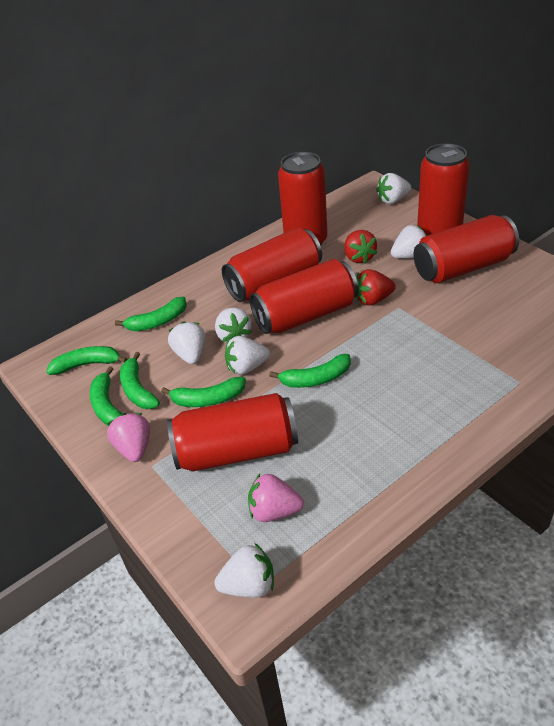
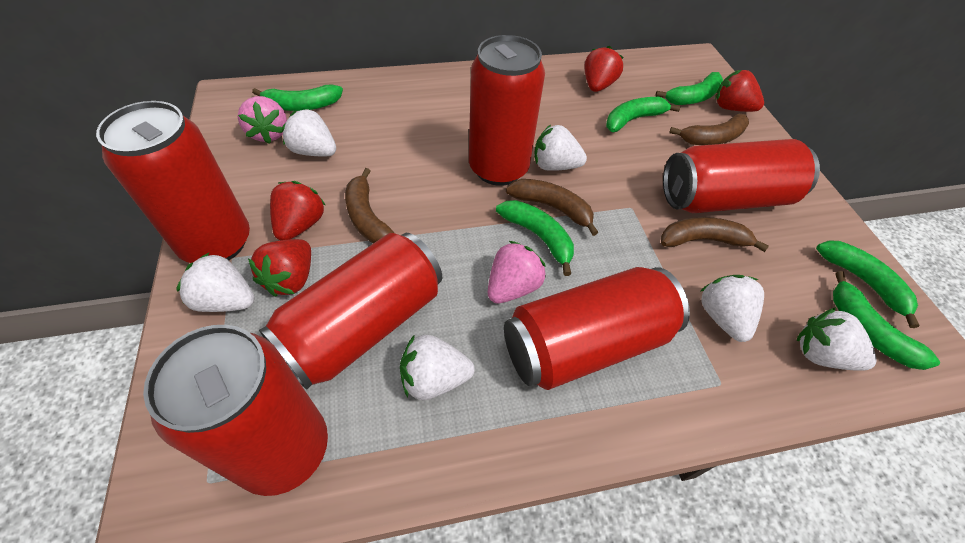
brown banana: none = 0 -> [345,168,394,243] [506,179,599,236] [661,217,769,252] [669,114,749,145] = 4
red strawberry: [344,230,377,264] [356,269,396,306] = 2 -> [248,239,311,297] [270,181,326,241] [585,46,624,92] [715,70,764,112] = 4

